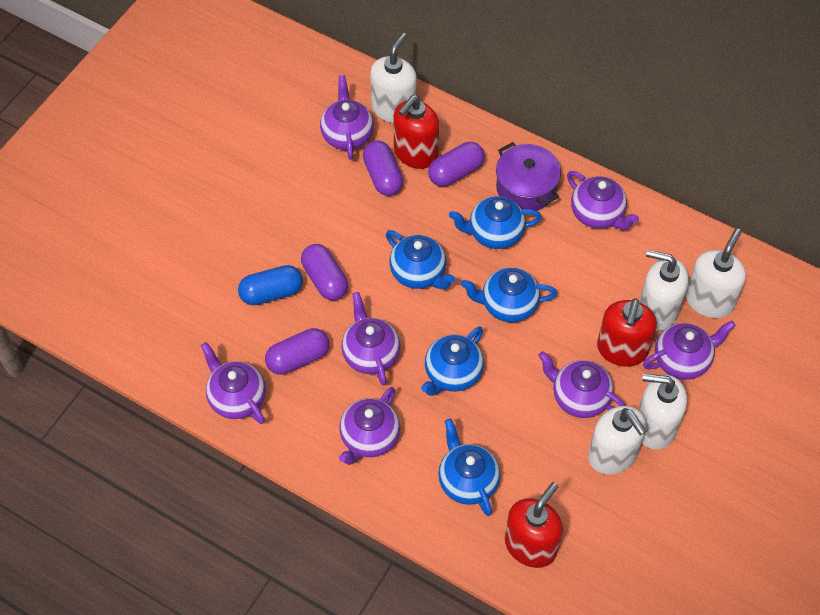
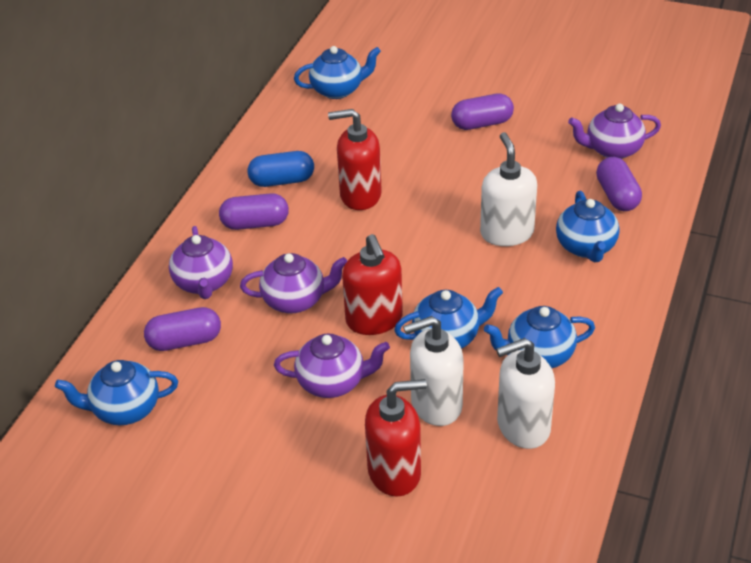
purple pot: [496,142,561,211] = 1 -> none = 0
purple teapot: [201,342,266,424] [320,75,374,160] [339,387,400,465] [341,292,400,386] [538,351,625,418] [567,171,639,230] [643,320,736,380] = 7 -> [169,226,233,299] [240,253,347,313] [274,333,390,398] [568,104,661,159] = 4
white soap dispenser: [370,33,417,123] [588,406,646,475] [638,373,687,449] [639,250,688,331] [686,228,746,318] = 5 -> [403,316,464,426] [480,132,537,246] [496,338,555,449] = 3

